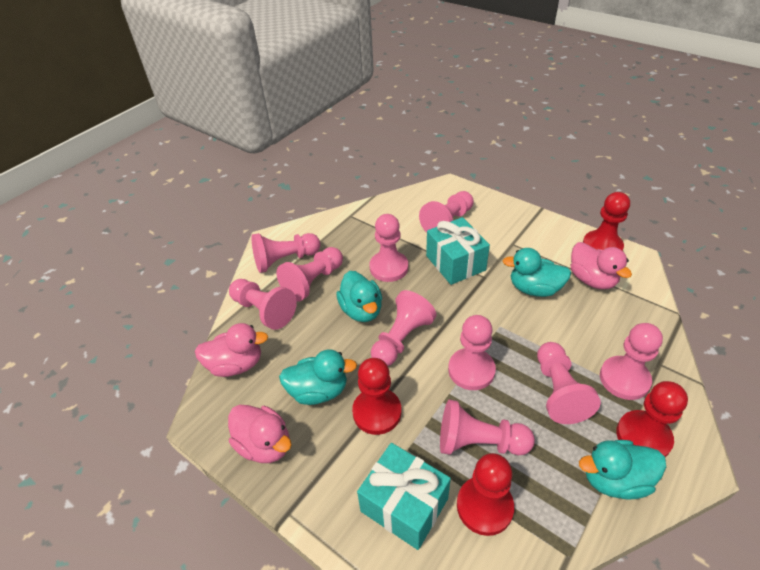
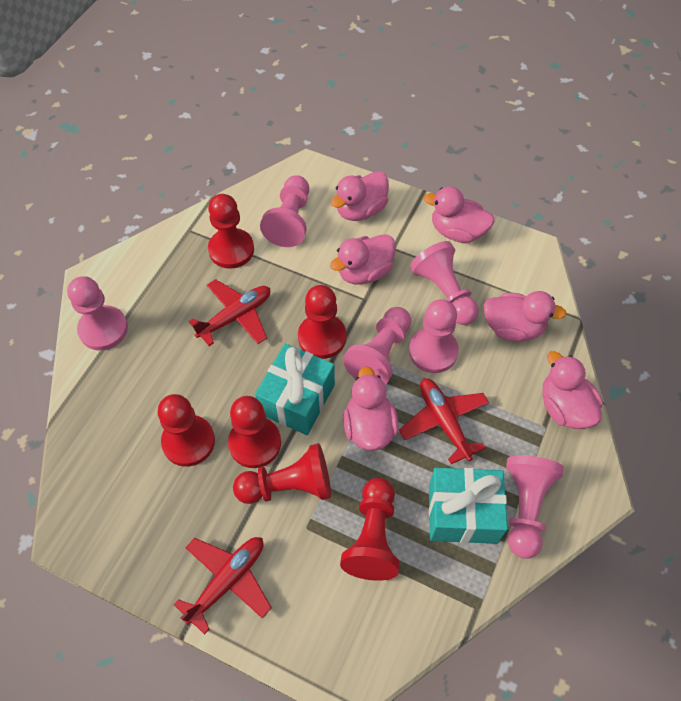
pink duck: [195,323,268,377] [228,405,292,463] [571,242,632,289] = 3 -> [330,234,396,284] [331,171,389,221] [343,366,399,451] [424,186,495,243] [483,291,567,341] [542,351,603,429] = 6
pink pawn: [229,279,297,330] [252,233,321,273] [276,247,343,302] [369,214,408,282] [371,290,437,366] [419,191,474,233] [440,400,535,455] [448,315,496,390] [537,342,601,424] [600,323,663,400] = 10 -> [67,276,128,350] [260,175,309,247] [343,307,411,385] [409,299,459,373] [410,241,479,325] [506,455,564,559] = 6
red pawn: [352,358,401,435] [457,453,514,536] [583,192,630,251] [616,381,688,457] = 4 -> [157,394,215,467] [208,194,254,269] [228,396,281,468] [233,443,331,504] [298,285,347,359] [340,478,400,581] = 6
red plane: none = 0 -> [173,537,272,635] [189,279,270,346] [399,378,489,464] = 3
turquoise duck: [279,349,357,405] [336,271,382,322] [503,248,571,297] [579,440,666,500] = 4 -> none = 0

